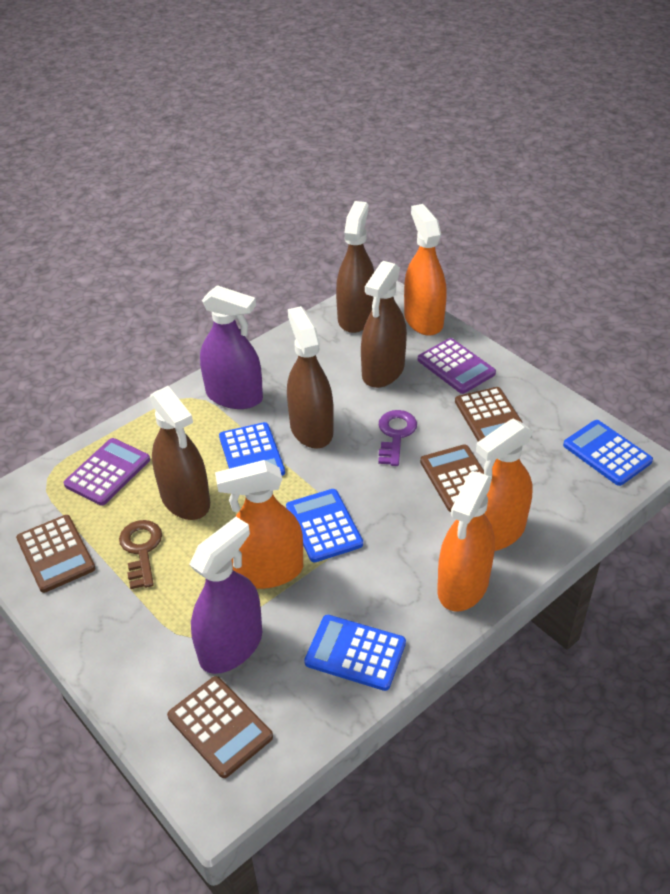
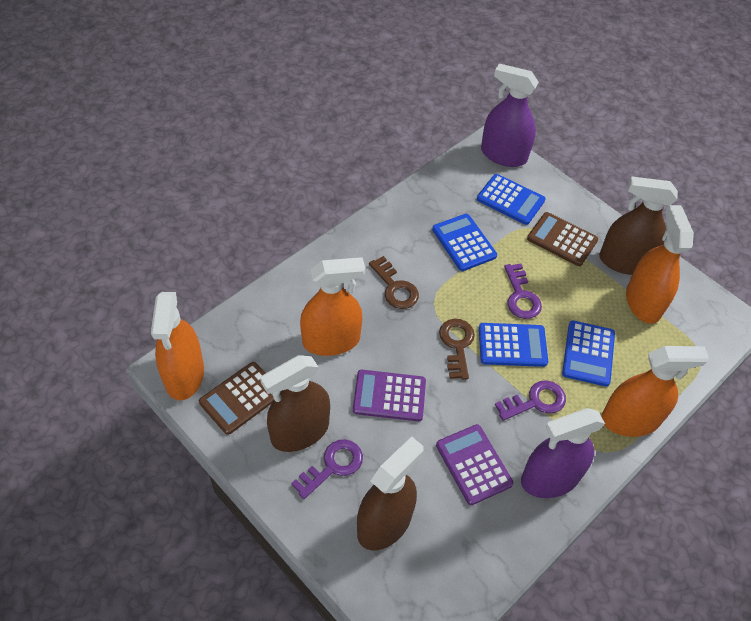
brown calculator: [16,515,95,593] [167,676,273,778] [420,444,484,512] [455,387,524,442] = 4 -> [199,362,274,435] [527,212,598,266] = 2
brown key: [119,520,162,589] = 1 -> [369,256,419,309] [439,319,475,380] = 2
brown spray bottle: [150,386,210,520] [287,306,334,449] [336,201,375,333] [361,261,407,388] = 4 -> [260,355,330,452] [357,437,424,550] [599,176,678,275] = 3
purple key: [378,410,417,466] = 1 -> [291,439,363,499] [495,380,566,421] [504,263,542,319] = 3

